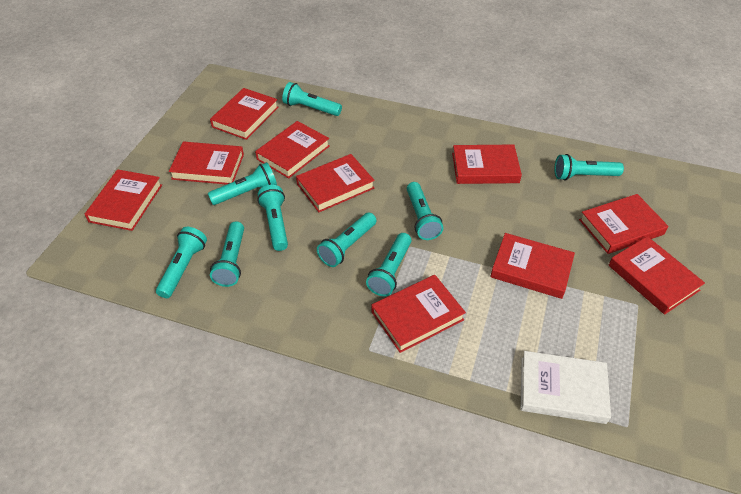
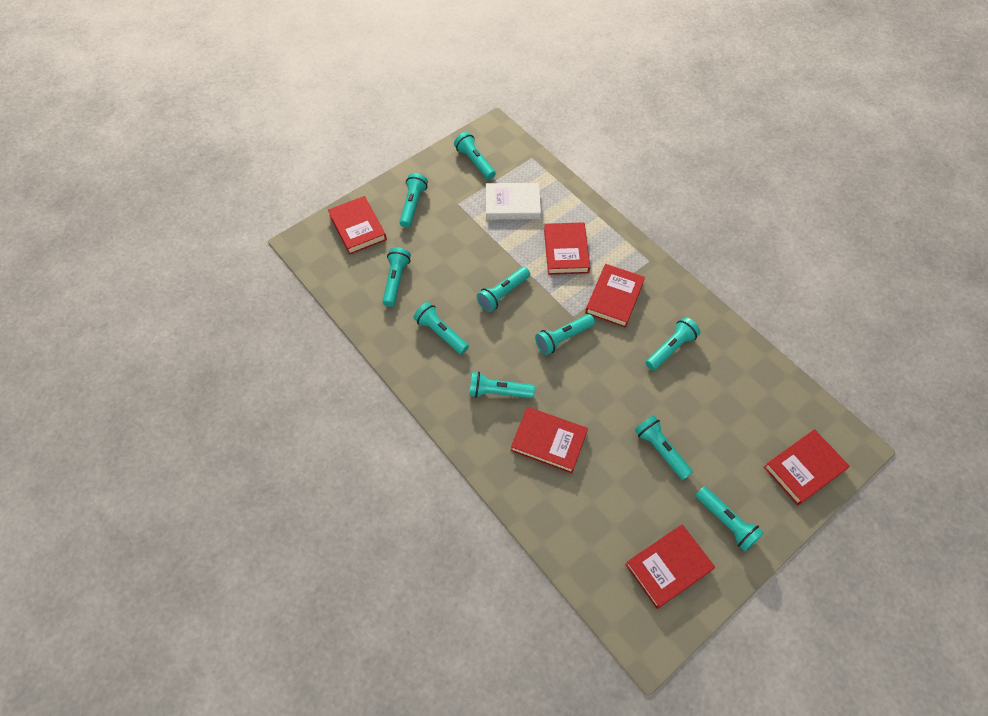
red book: [84,169,162,231] [169,142,244,185] [210,88,279,140] [255,121,330,178] [296,154,375,212] [372,275,466,353] [452,145,522,184] [490,233,575,299] [579,194,669,254] [609,236,705,315] = 10 -> [328,196,387,255] [511,407,588,474] [544,222,590,275] [585,264,645,328] [625,524,715,609] [764,429,850,505] = 6
turquoise flashlight: [156,227,207,298] [208,162,277,205] [210,221,244,287] [257,185,288,251] [282,82,342,116] [317,212,376,267] [366,233,412,296] [407,182,443,240] [554,154,624,180] = 9 -> [382,247,411,307] [399,173,428,228] [414,302,469,355] [454,132,496,180] [469,372,535,398] [477,267,530,312] [535,314,595,355] [635,415,693,480] [646,317,700,371] [696,486,764,551] = 10

